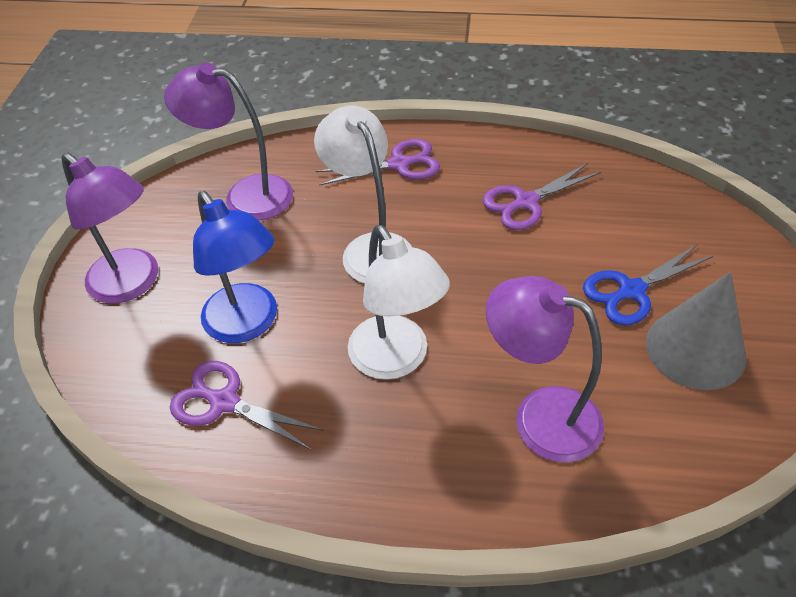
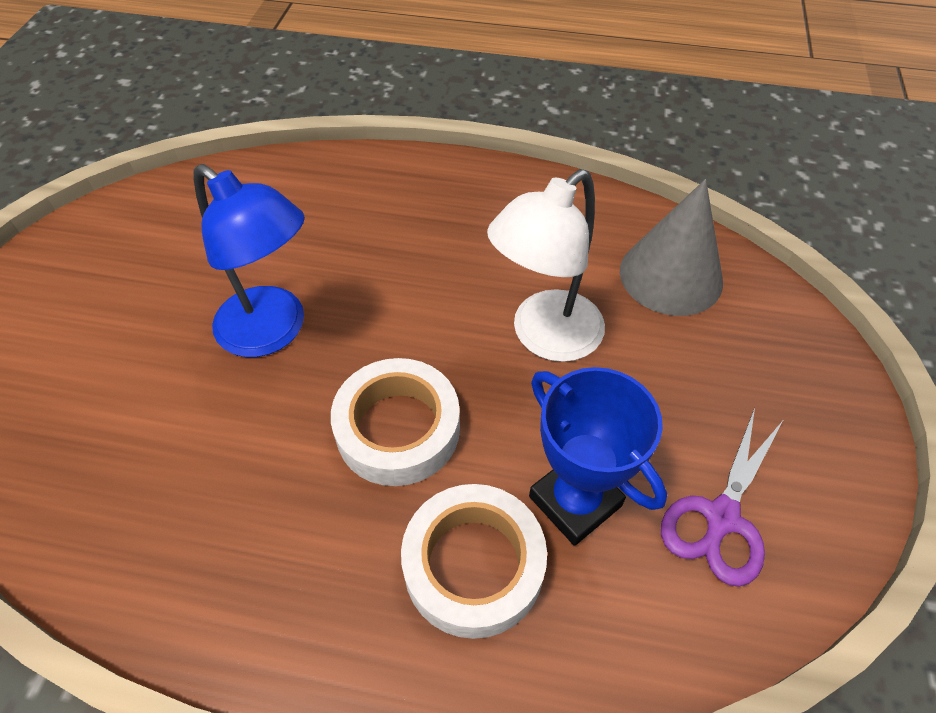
blue scissors: [583,245,713,325] = 1 -> none = 0
blue trophy: none = 0 -> [529,367,667,546] = 1
purple lamp: [61,152,158,303] [164,62,293,220] [486,276,604,463] = 3 -> none = 0
purple scissors: [170,361,323,450] [316,139,440,185] [482,163,601,230] = 3 -> [661,408,783,587] = 1
white lamp: [314,105,412,284] [348,225,450,380] = 2 -> [487,169,605,362] = 1
white tape: none = 0 -> [331,358,460,486] [401,484,547,639] = 2

